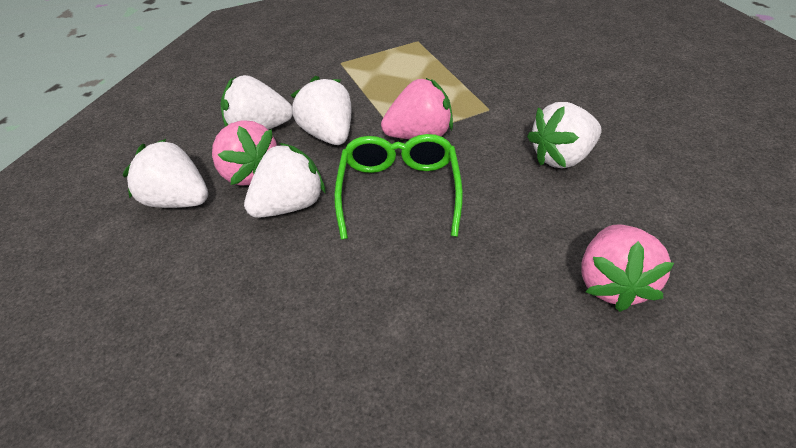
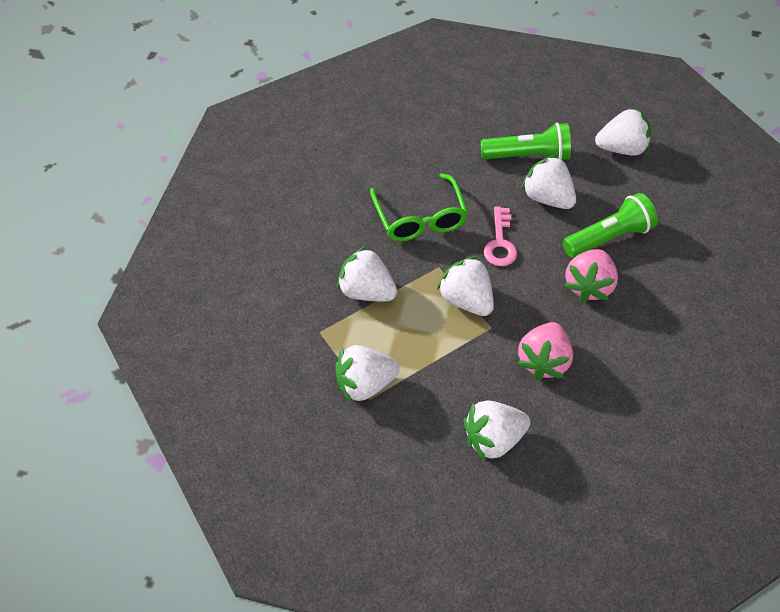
green flashlight: none = 0 -> [481,123,571,160] [563,193,658,258] = 2
pink key: none = 0 -> [484,207,517,266] = 1
pink strawberry: [212,120,277,185] [381,78,453,139] [581,225,674,312] = 3 -> [517,322,573,380] [564,249,618,302] = 2
white strawberry: [123,139,208,208] [220,75,293,130] [244,143,326,218] [291,76,351,145] [527,102,602,169] = 5 -> [335,345,400,403] [337,246,397,301] [437,256,494,316] [464,400,531,462] [521,155,576,209] [595,107,651,156] = 6

